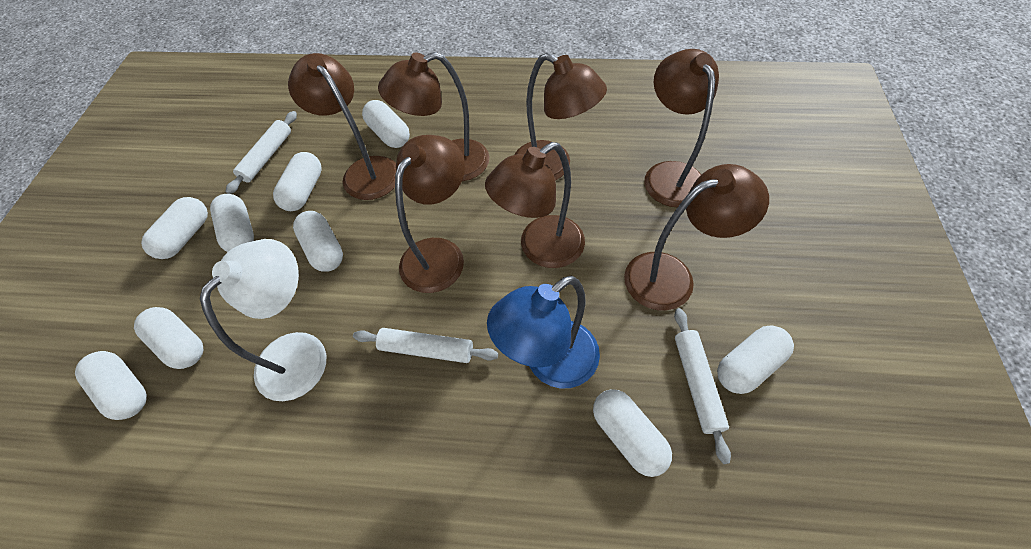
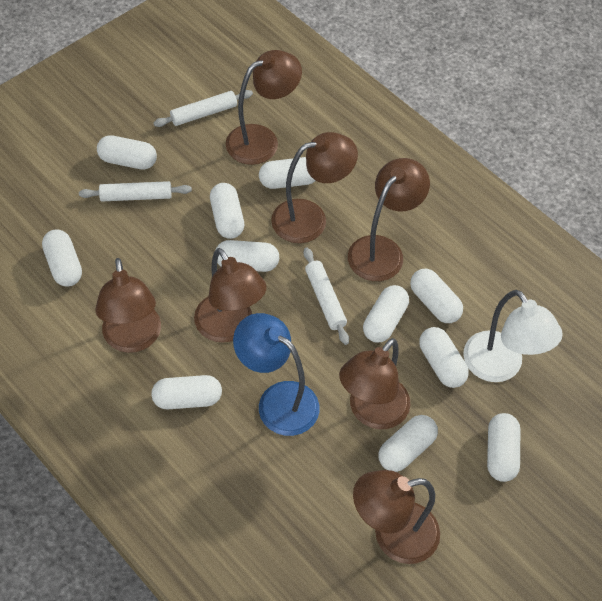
white capsule: [75,351,147,420] [134,307,203,369] [141,197,208,259] [210,194,254,252] [273,152,322,211] [293,211,343,272] [362,100,410,148] [593,389,672,477] [717,325,794,394] = 9 -> [42,229,82,287] [97,135,157,170] [151,375,222,409] [210,183,244,239] [215,240,279,272] [259,157,316,189] [363,285,409,343] [379,415,438,472] [410,269,463,323] [419,327,469,388] [487,413,520,482] = 11

